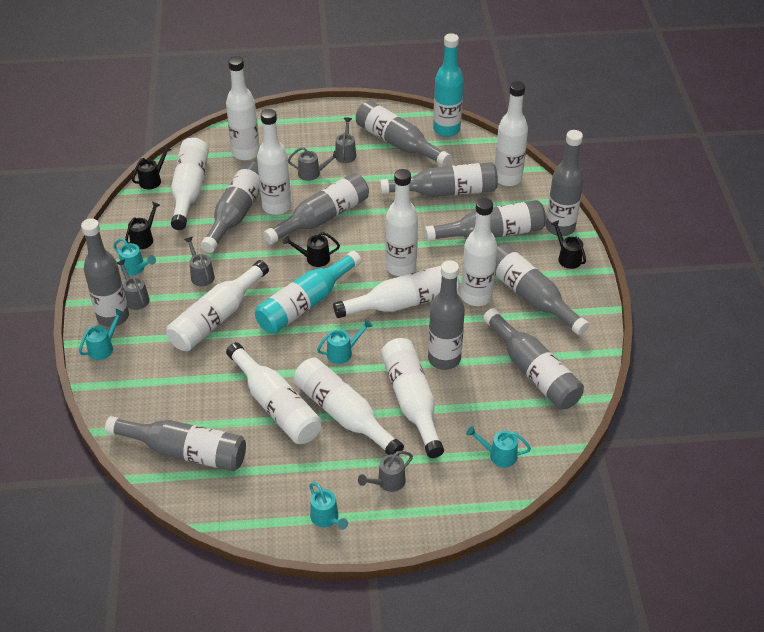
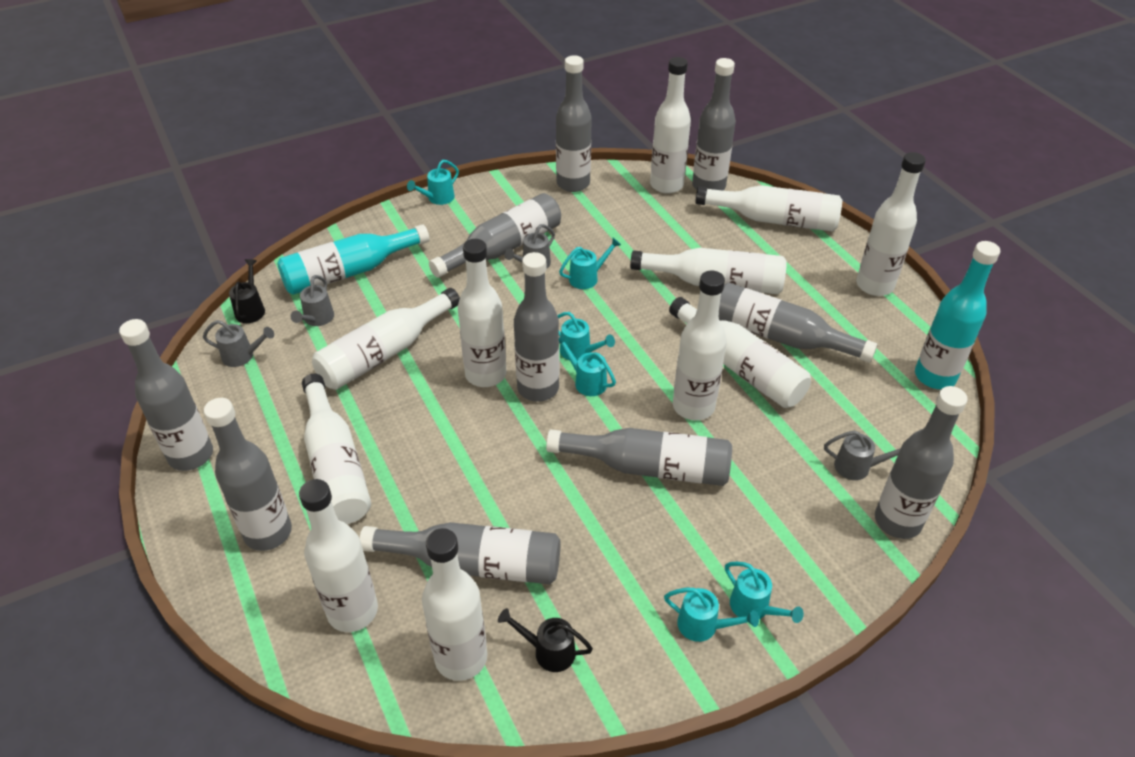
black watering can: [125,202,160,249] [132,146,171,189] [283,232,340,267] [551,220,586,269] = 4 -> [229,259,265,323] [498,608,593,672] = 2
grey bottle: [81,218,129,327] [105,416,246,471] [201,161,260,253] [263,173,369,245] [356,101,451,167] [380,162,498,197] [424,200,546,241] [428,260,465,370] [483,308,584,409] [495,244,589,335] [546,130,584,236] = 11 -> [119,319,213,471] [204,398,292,551] [359,522,560,584] [429,193,561,278] [514,252,559,402] [546,428,732,486] [556,55,592,192] [692,58,736,191] [719,283,878,363] [875,386,968,539] = 10
grey watering can: [117,259,150,310] [184,236,215,286] [288,147,340,181] [335,117,356,163] [358,451,413,492] = 5 -> [203,320,274,367] [291,275,334,326] [504,224,555,269] [824,430,901,480] = 4
turquoise watering can: [79,309,125,360] [113,238,156,276] [309,482,348,530] [317,319,372,364] [466,426,531,468] = 5 -> [407,160,459,205] [557,312,615,361] [559,238,621,289] [559,335,616,396] [664,588,759,642] [725,562,804,623] = 6

